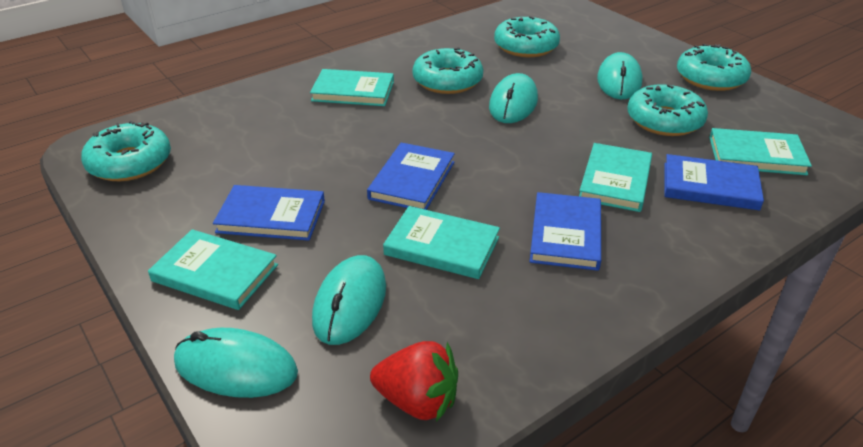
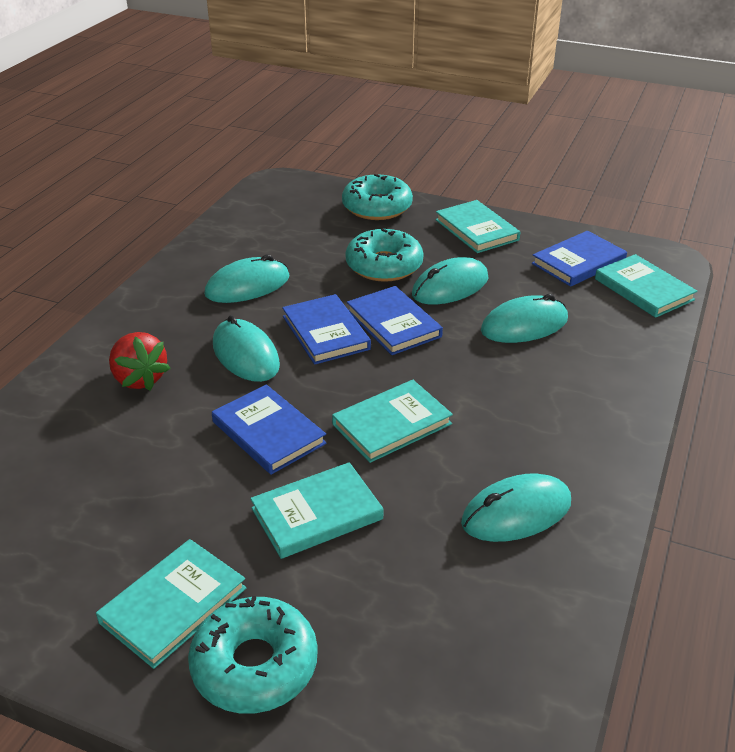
turquoise donut: [81,121,171,181] [412,47,483,94] [494,16,560,57] [627,84,708,136] [677,44,751,91] = 5 -> [188,596,318,714] [342,174,413,220] [345,229,424,282] = 3
turquoise mouse: [174,328,298,398] [312,255,386,345] [489,73,538,123] [597,52,642,99] = 4 -> [204,254,290,303] [213,315,280,382] [412,257,488,304] [461,473,571,542] [481,294,568,343] = 5

